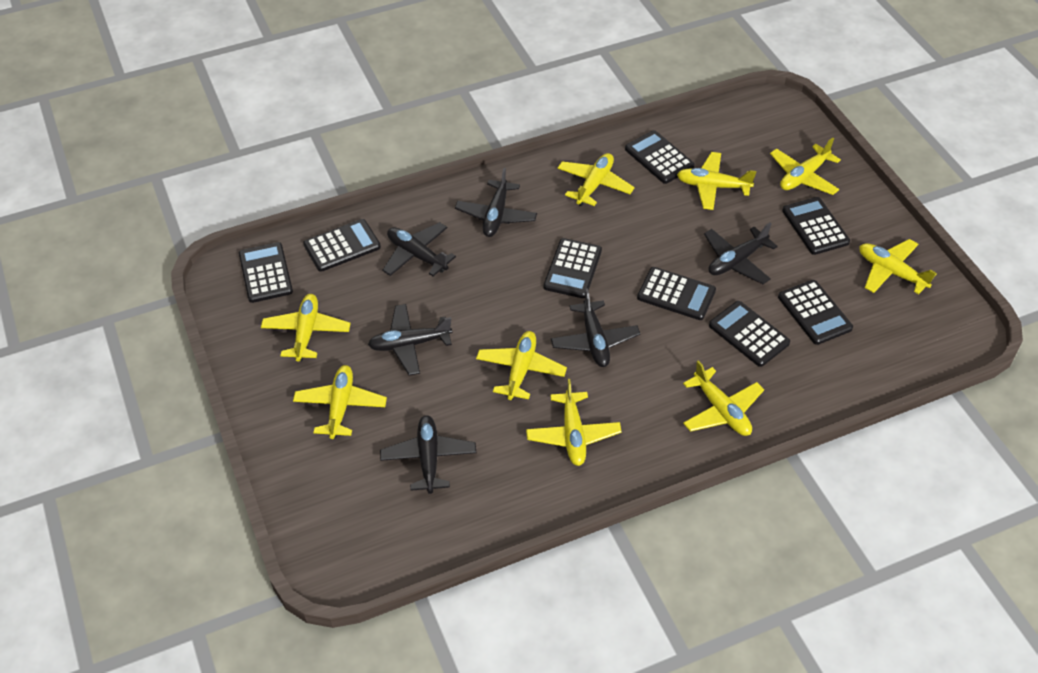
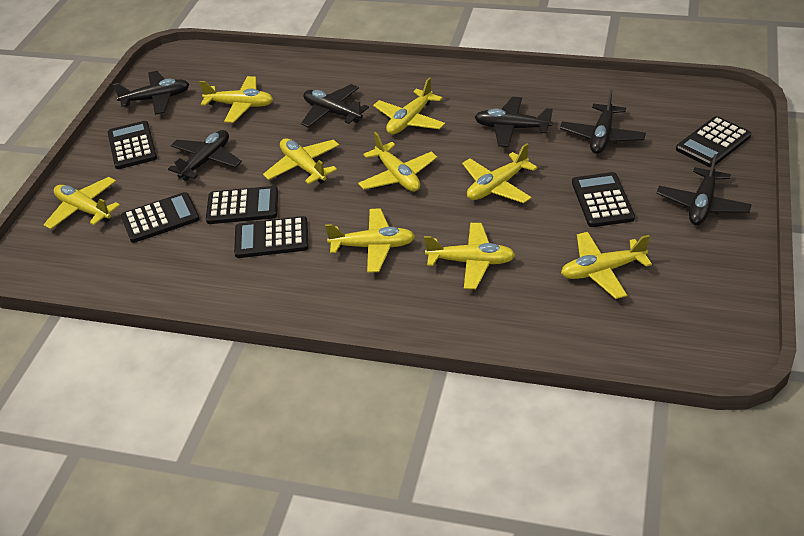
black calculator: [239,242,293,303] [303,219,381,272] [544,238,602,298] [625,130,695,184] [637,267,716,320] [709,301,790,367] [778,280,853,345] [782,197,850,255] = 8 -> [108,121,157,169] [121,192,200,243] [206,186,278,224] [234,216,308,258] [572,172,635,227] [676,116,751,167] = 6

